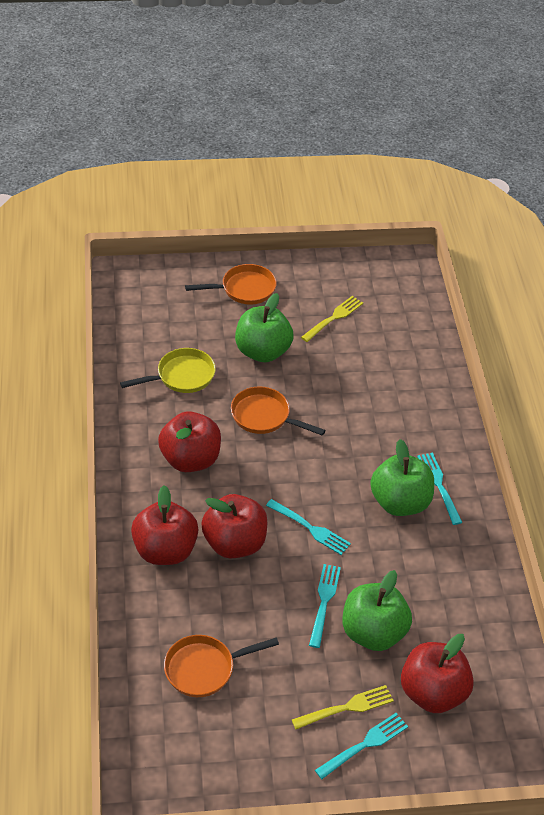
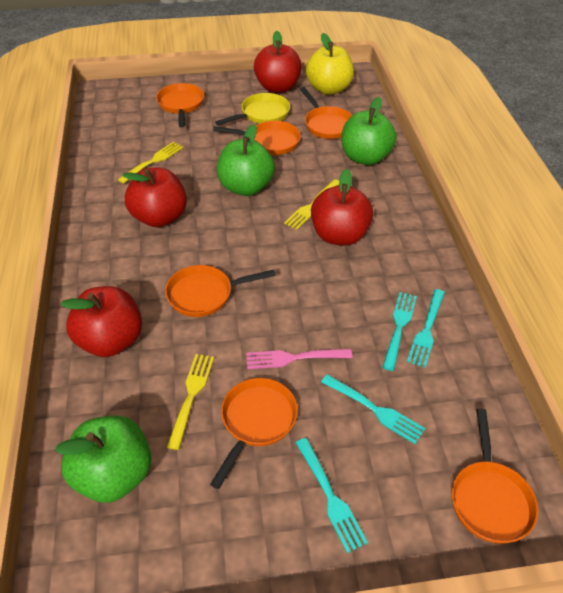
orange pan: [164,635,279,697] [185,264,277,305] [231,386,326,436] = 3 -> [156,83,204,127] [165,265,276,317] [210,378,298,489] [213,121,301,155] [300,87,352,139] [452,408,538,544] = 6
pink fork: none = 0 -> [246,349,352,369] = 1
yellow apple: none = 0 -> [306,33,354,95] = 1
yellow fork: [292,685,394,729] [301,296,363,342] = 2 -> [118,142,183,184] [167,354,214,450] [284,179,339,230] = 3

